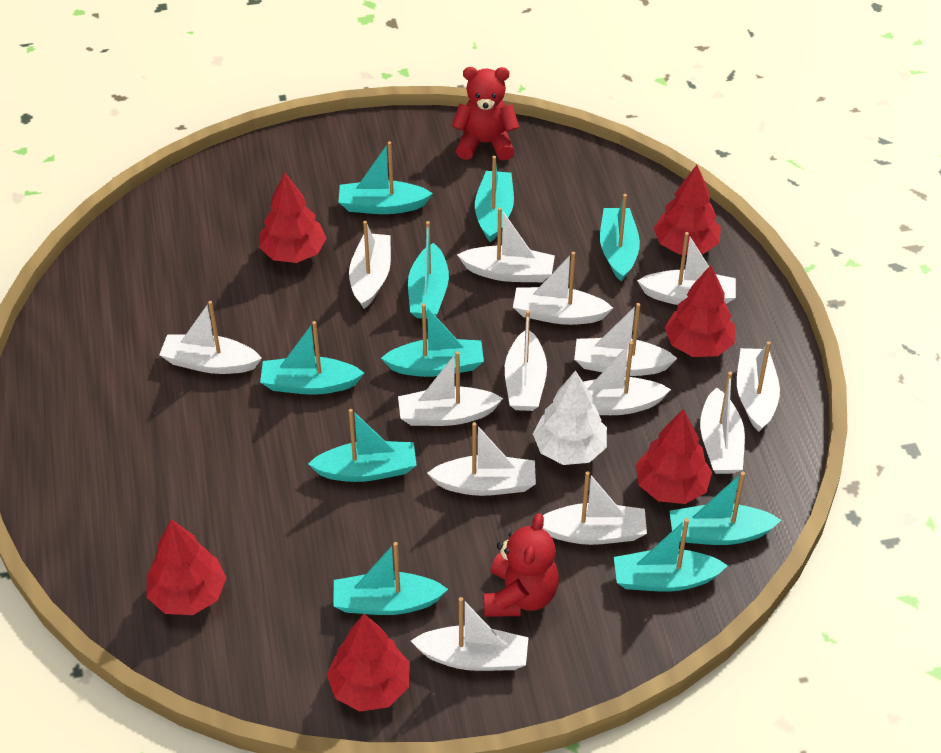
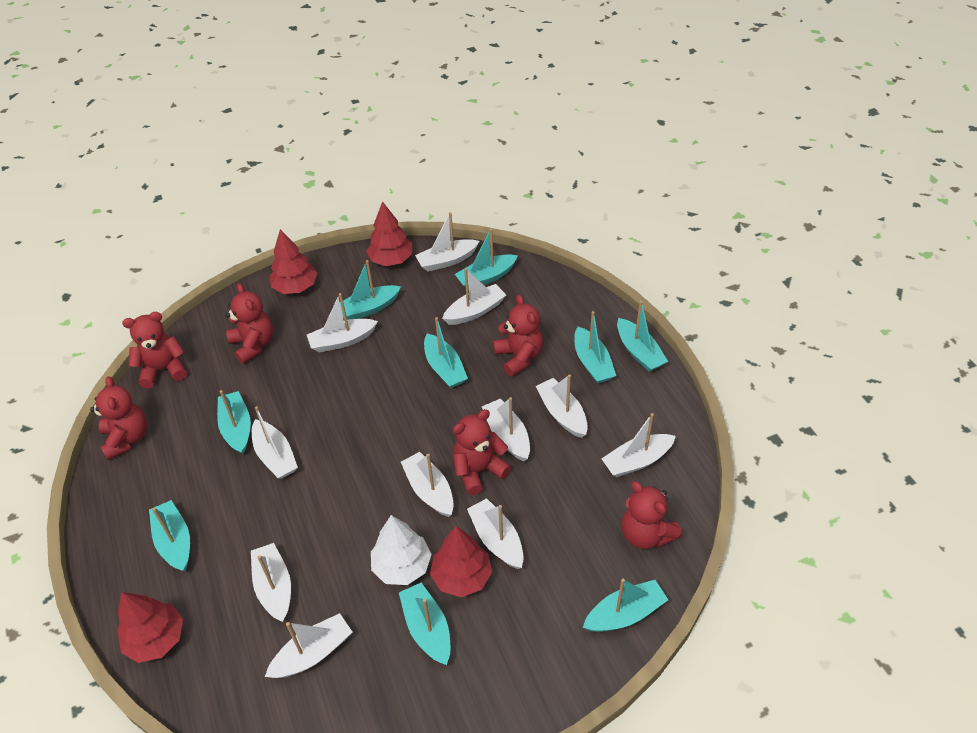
red teddy bear: [452,67,519,161] [484,513,559,617] = 2 -> [90,376,147,460] [122,312,187,388] [226,283,273,364] [453,409,511,495] [493,295,543,377] [621,481,682,549] = 6
red tree: [147,519,226,615] [259,172,327,263] [327,614,410,712] [636,409,712,504] [654,165,721,255] [665,265,735,357] = 6 -> [118,592,183,663] [270,229,317,294] [366,201,412,266] [430,526,492,597] = 4
turquoise boat: [260,321,364,395] [308,409,417,482] [333,542,448,615] [338,141,433,214] [381,304,484,377] [408,221,449,319] [475,156,514,242] [600,194,640,282] [614,518,728,592] [669,472,781,545] = 10 -> [149,500,190,571] [217,390,251,454] [340,260,401,320] [399,583,451,665] [424,317,468,388] [455,228,518,289] [574,311,616,384] [583,579,668,632] [617,301,668,372] = 9
white boat: [159,301,262,374] [349,221,391,309] [398,351,503,426] [411,597,529,671] [427,422,536,496] [457,207,555,282] [505,310,547,411] [513,252,613,325] [542,471,647,545] [574,303,678,376] [583,341,671,415] [637,232,736,305] [700,372,745,474] [737,341,780,432] = 14 -> [251,543,291,622] [252,406,298,479] [265,613,352,678] [307,293,378,353] [401,452,454,517] [415,212,479,272] [442,268,506,325] [467,498,524,569] [481,397,530,461] [536,374,588,438] [601,413,676,477] = 11

